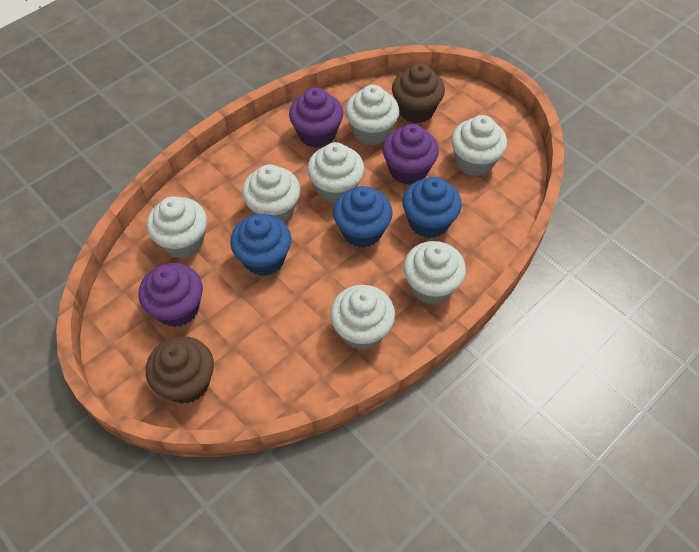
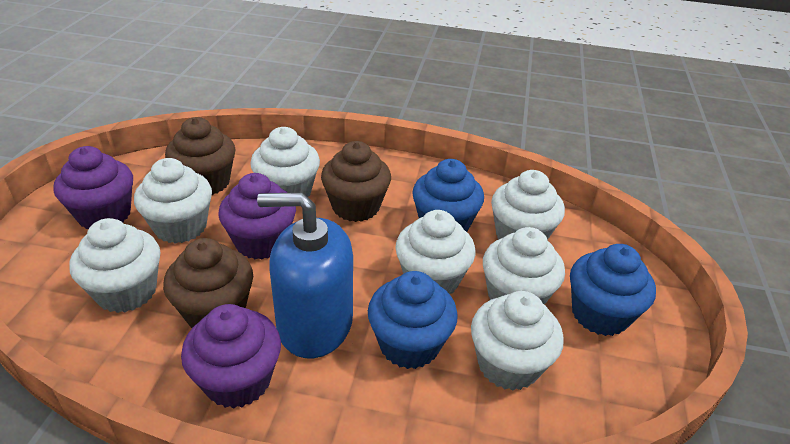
blue soap dispenser: none = 0 -> [257,192,353,358] = 1
brown cupcake: [146,336,214,404] [392,63,445,123] = 2 -> [163,238,253,328] [165,117,236,195] [321,141,391,222] = 3

